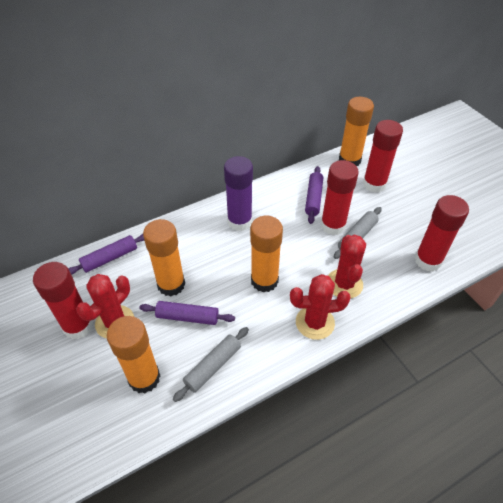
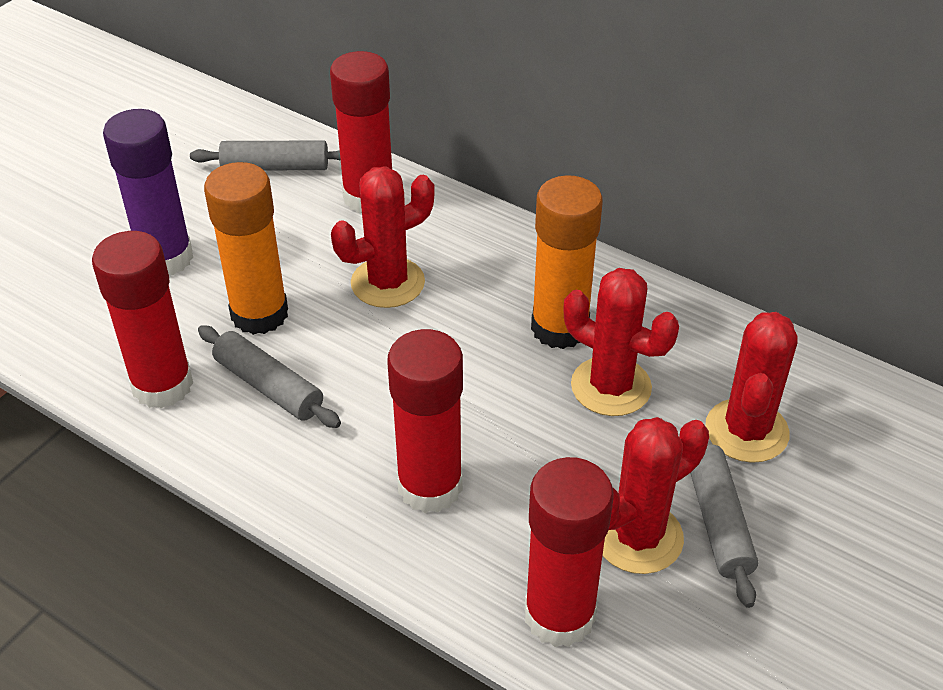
grey rolling pin: [173,327,249,402] [334,207,382,259] = 2 -> [190,140,341,170] [198,325,341,428] [690,444,758,608] = 3
orange glue stick: [107,316,160,393] [143,219,185,296] [250,216,283,292] [339,97,374,166] = 4 -> [204,162,288,335] [531,175,603,349] = 2
purple rolling pin: [68,234,144,275] [139,301,235,325] [305,166,323,224] = 3 -> none = 0
red cactus: [76,274,134,339] [290,274,351,340] [328,235,366,299] = 3 -> [331,166,435,308] [563,268,679,416] [603,417,709,574] [705,312,798,463] = 4

